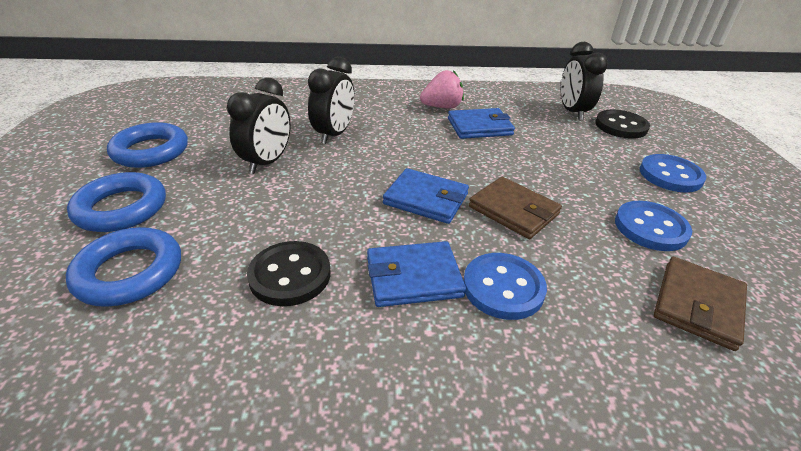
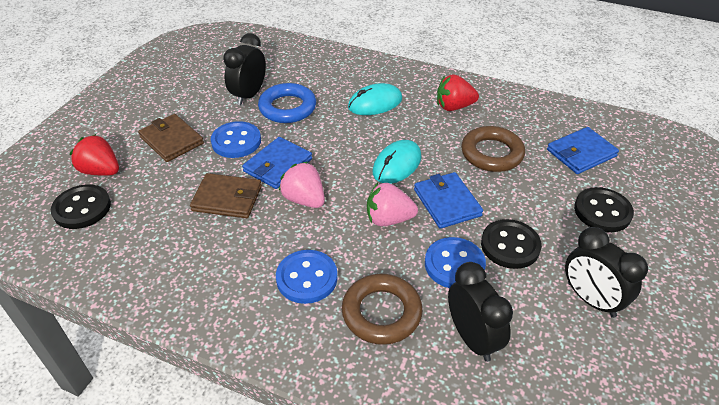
black button: [247,241,330,306] [595,109,650,139] = 2 -> [51,184,111,229] [481,219,542,269] [574,187,634,232] = 3
blue ring: [66,227,181,307] [67,172,166,232] [107,122,188,168] = 3 -> [258,83,316,123] = 1
brown ring: none = 0 -> [342,274,423,345] [461,126,525,172] = 2
pink strawberry: [420,70,464,108] = 1 -> [279,162,325,208] [367,183,418,226] = 2
red strawberry: none = 0 -> [70,134,119,176] [437,74,479,111] = 2
turquoise mouse: none = 0 -> [348,83,402,115] [372,140,421,184] = 2

